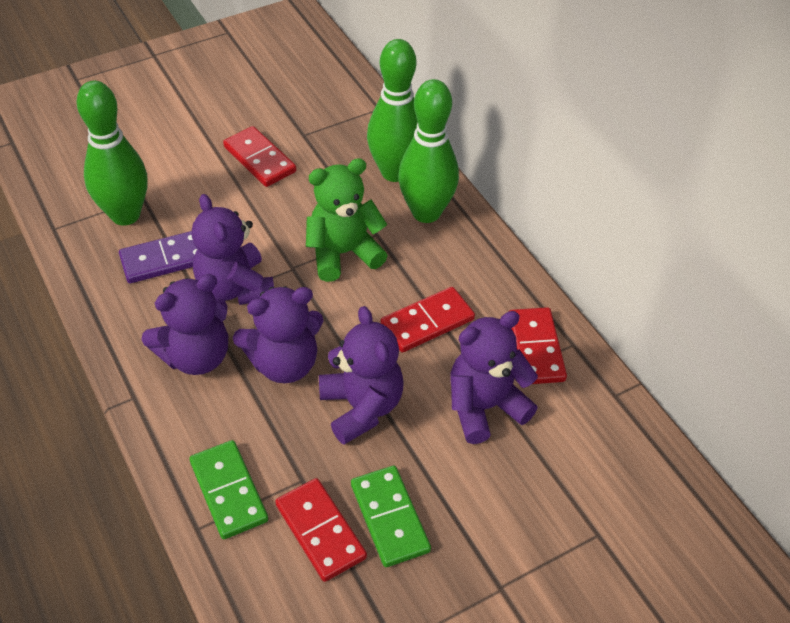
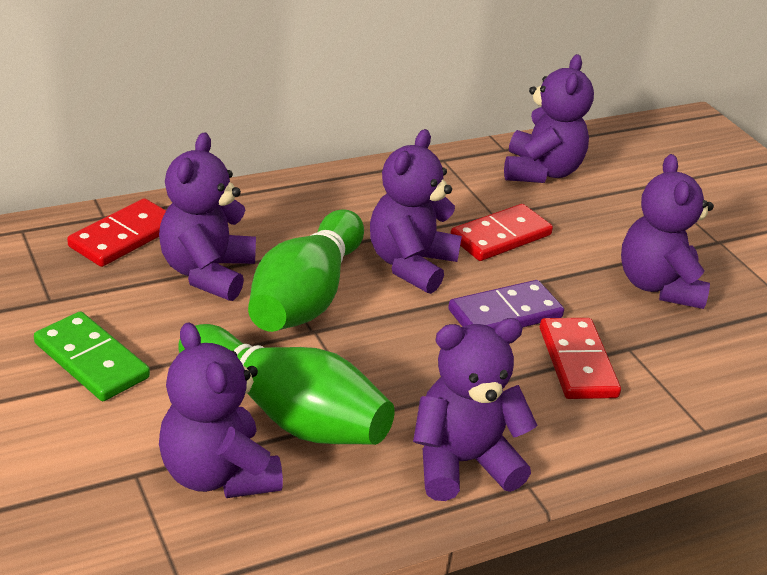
green bowling pin: [77,81,147,226] [367,39,418,182] [398,79,459,223] = 3 -> [178,324,395,445] [248,209,364,332] = 2
green domino: [189,440,268,539] [351,466,431,567] = 2 -> [34,311,150,401] = 1
green teddy bear: [306,158,388,282] = 1 -> none = 0
purple teddy bear: [142,274,228,375] [192,194,274,305] [233,286,323,383] [319,306,404,445] [450,311,538,444] = 5 -> [159,132,256,301] [159,322,283,498] [370,129,462,294] [413,318,538,501] [504,54,594,183] [621,154,714,309] = 6
red domino: [223,126,296,187] [275,478,367,582] [380,287,475,353] [509,307,567,384] = 4 -> [67,198,166,267] [450,204,553,261] [540,318,621,399] = 3

